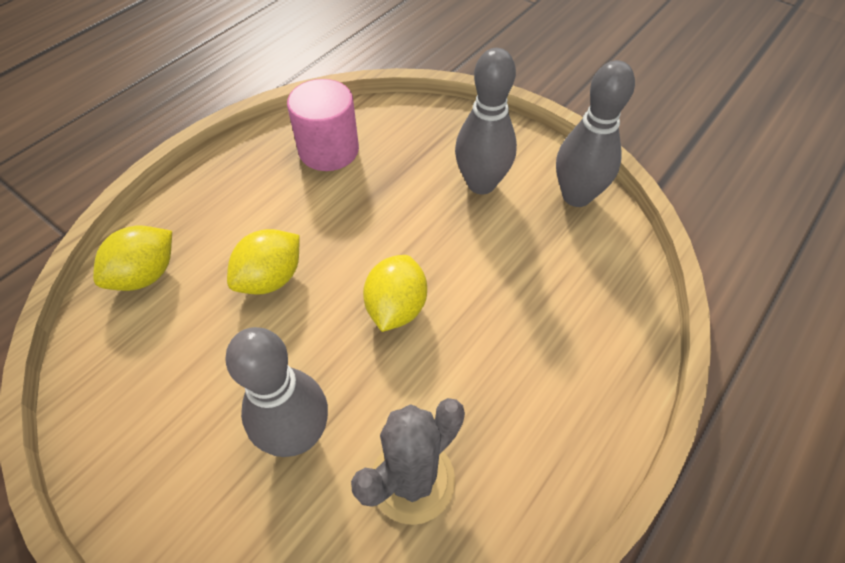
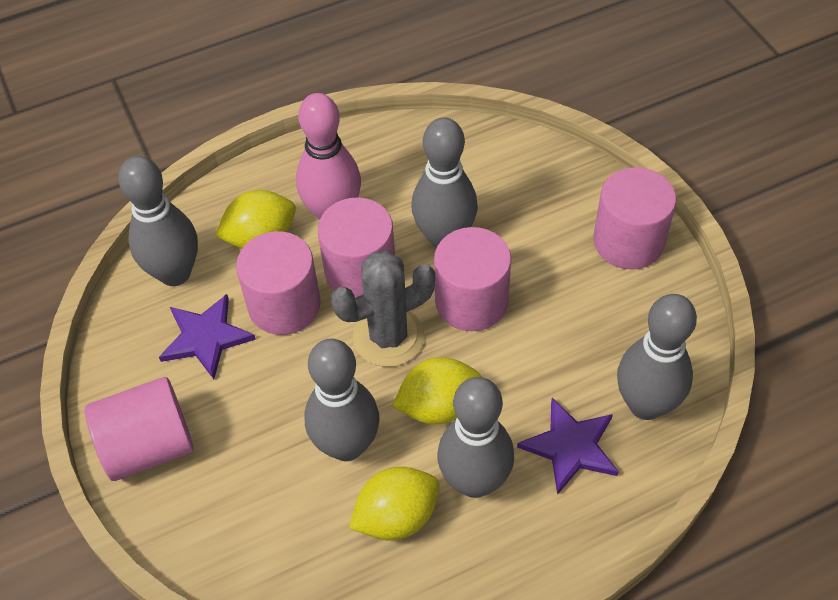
grey bowling pin: [225,327,328,457] [455,48,517,194] [556,60,635,207] = 3 -> [118,156,198,286] [304,339,380,461] [411,117,478,248] [438,377,514,498] [617,294,697,420] = 5
pink bowling pin: none = 0 -> [296,93,361,220] = 1
pink cylinder: [287,79,359,171] = 1 -> [85,377,194,481] [236,231,321,335] [318,197,395,298] [434,227,511,331] [593,167,676,269] = 5
purple star: none = 0 -> [159,294,256,379] [517,398,619,495] = 2

